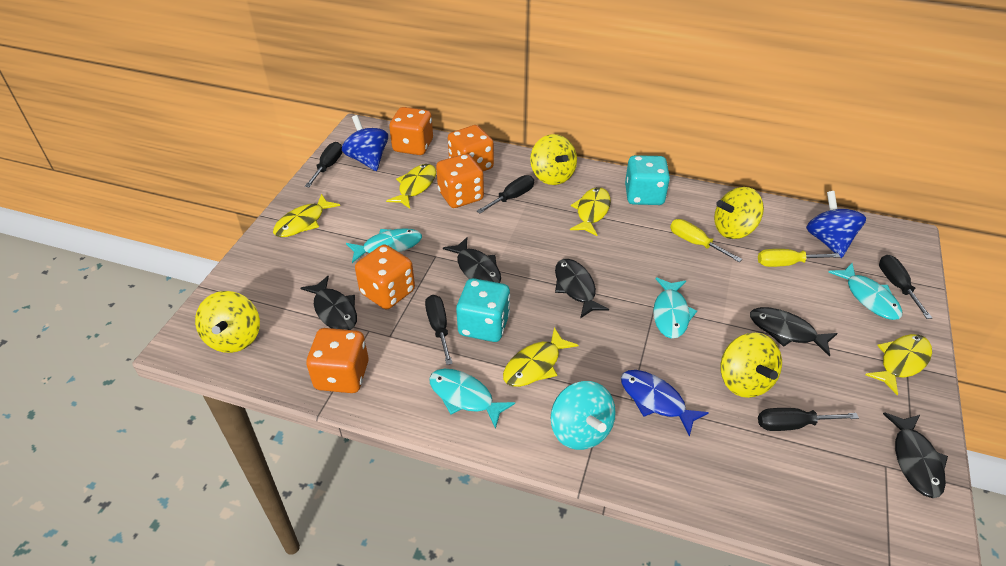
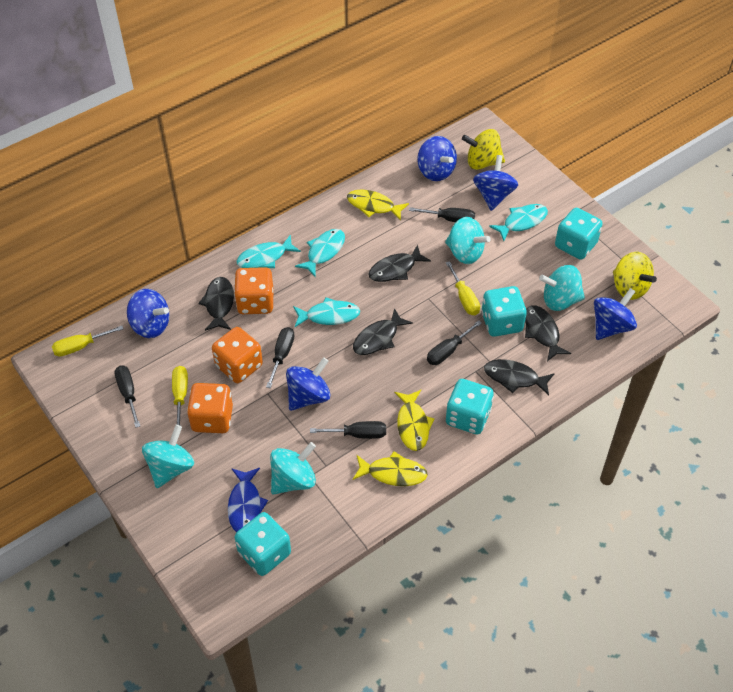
blue spinning top: [342,115,388,171] [806,191,866,258] = 2 -> [127,289,169,338] [286,357,331,411] [417,136,457,181] [473,155,518,211] [594,288,637,340] = 5
orange dice: [306,328,369,393] [355,244,415,309] [389,107,433,155] [436,154,484,208] [448,125,494,171] = 5 -> [187,383,233,433] [212,327,263,383] [234,267,273,314] = 3
turquoise dice: [456,278,510,342] [625,155,670,205] = 2 -> [235,512,291,576] [446,379,494,434] [481,286,527,337] [555,208,602,260] = 4
turquoise spinning top: [551,381,616,450] = 1 -> [142,425,194,488] [270,442,316,495] [445,217,491,264] [539,265,585,311] = 4
yellow fish: [273,194,340,237] [386,164,436,208] [503,327,578,387] [570,187,611,236] [865,334,932,396] = 5 -> [347,190,409,221] [353,451,428,486] [394,390,435,451] = 3
yellow screwdriver: [670,219,742,262] [758,249,840,267] = 2 -> [52,326,124,357] [172,366,188,426] [446,261,480,315] = 3
yellow spinning top: [195,291,260,353] [530,134,577,185] [714,187,764,239] [721,333,782,398] = 4 -> [462,129,505,170] [613,252,657,300] = 2

